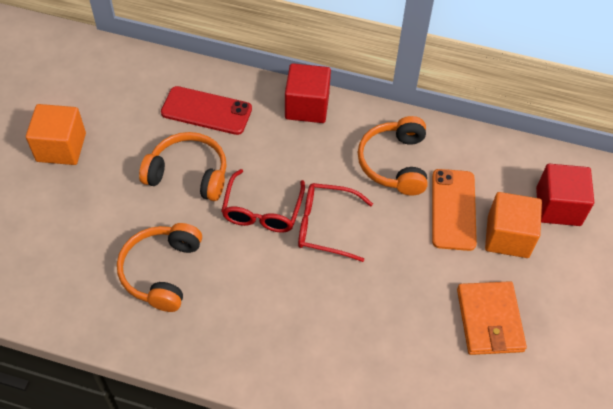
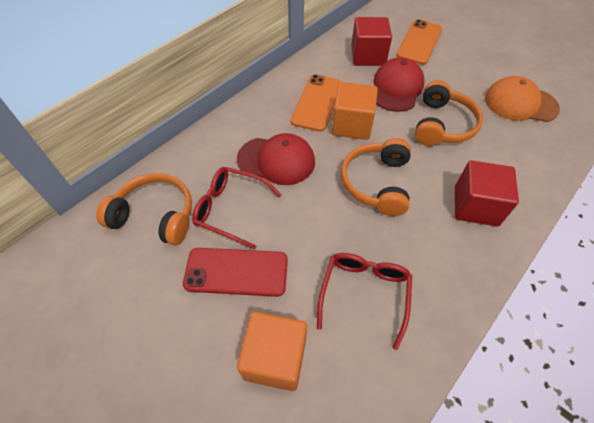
orange cap: none = 0 -> [485,76,560,122] = 1
orange phone: [432,169,477,251] = 1 -> [291,74,342,132] [396,19,442,65] = 2
orange wallet: [457,281,527,355] = 1 -> none = 0
red cap: none = 0 -> [237,133,315,185] [374,58,425,112] = 2

